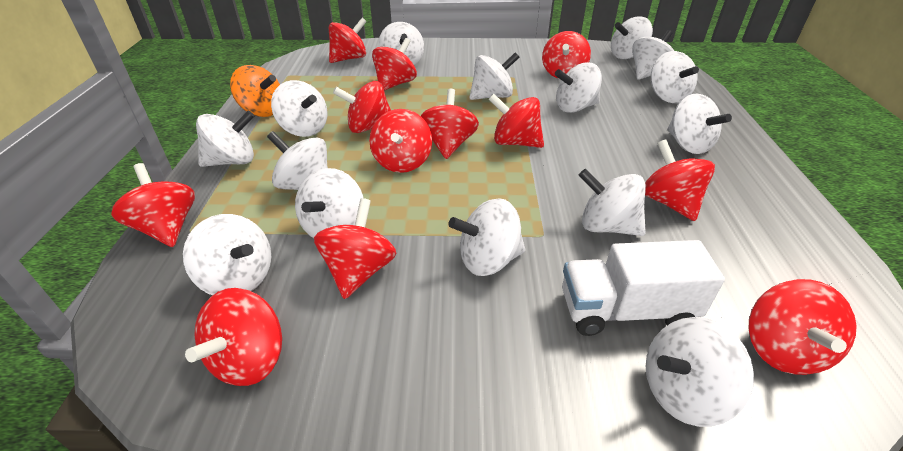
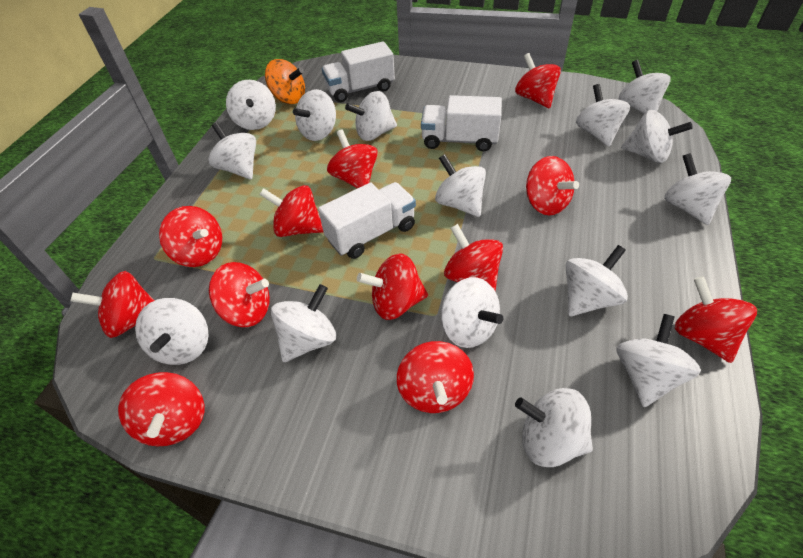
white truck: [562,240,725,336] = 1 -> [318,182,416,259] [322,41,395,102] [421,95,502,152] = 3

